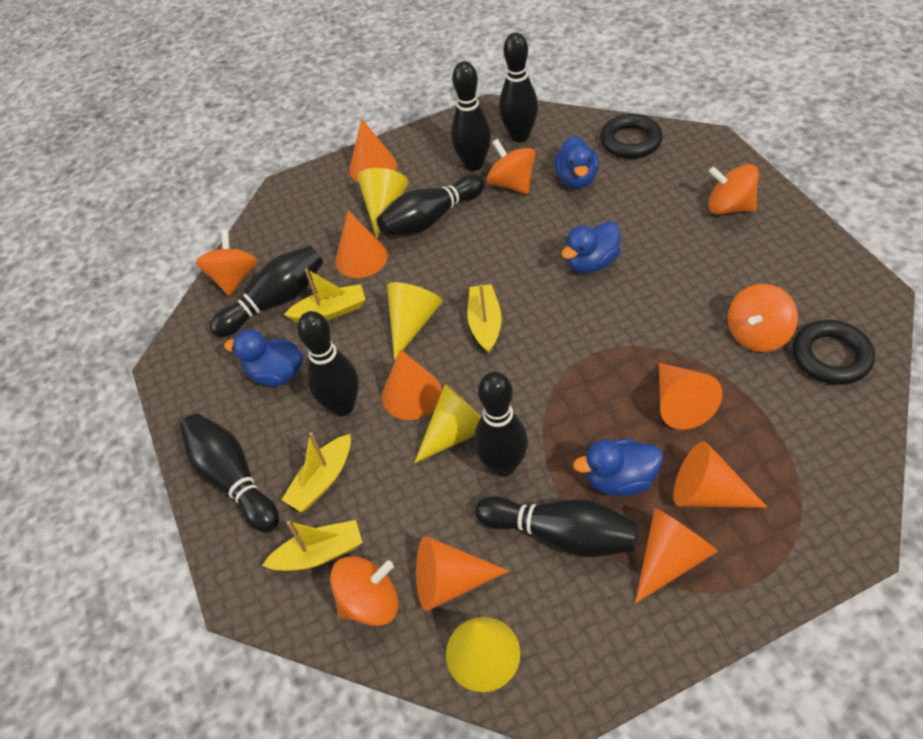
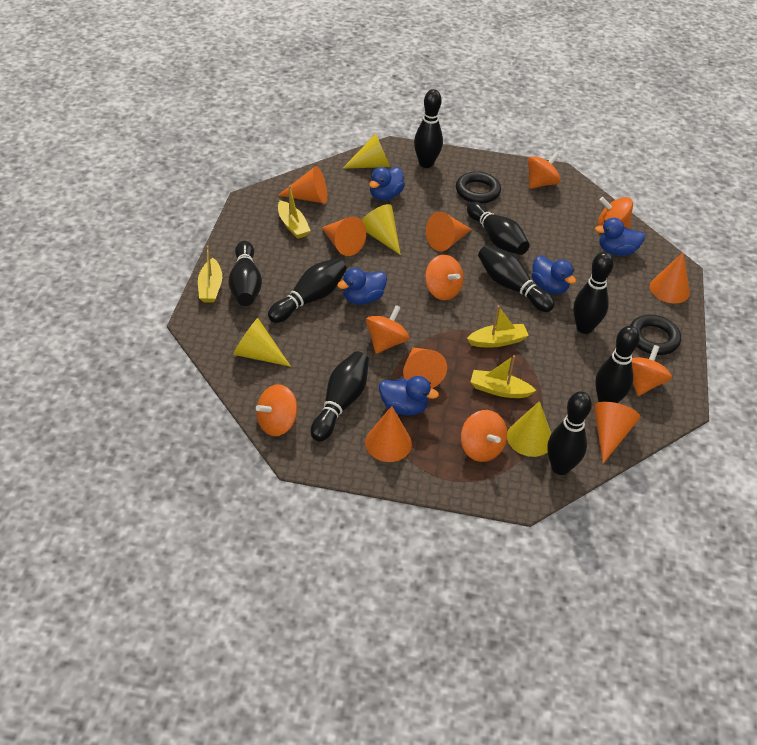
black bowling pin: [180,413,279,533] [210,246,323,337] [297,311,359,416] [377,174,485,236] [451,61,491,171] [474,372,528,477] [475,496,639,557] [499,32,538,142] = 8 -> [228,241,262,306] [268,258,347,323] [311,351,369,442] [414,89,443,168] [467,202,530,255] [478,244,555,312] [547,391,592,475] [573,252,614,334] [595,326,640,403] = 9
blue duck: [224,329,303,386] [554,136,599,188] [561,221,621,273] [573,439,663,496] = 4 -> [337,268,387,305] [369,167,405,200] [379,376,439,415] [532,256,576,294] [595,218,645,256] = 5
orange spinning top: [196,230,257,296] [330,556,399,626] [486,139,536,194] [708,164,759,215] [728,284,798,352] = 5 -> [256,384,297,436] [366,305,409,354] [425,255,464,300] [461,410,507,462] [528,152,561,189] [598,197,633,229] [632,345,672,396] = 7

